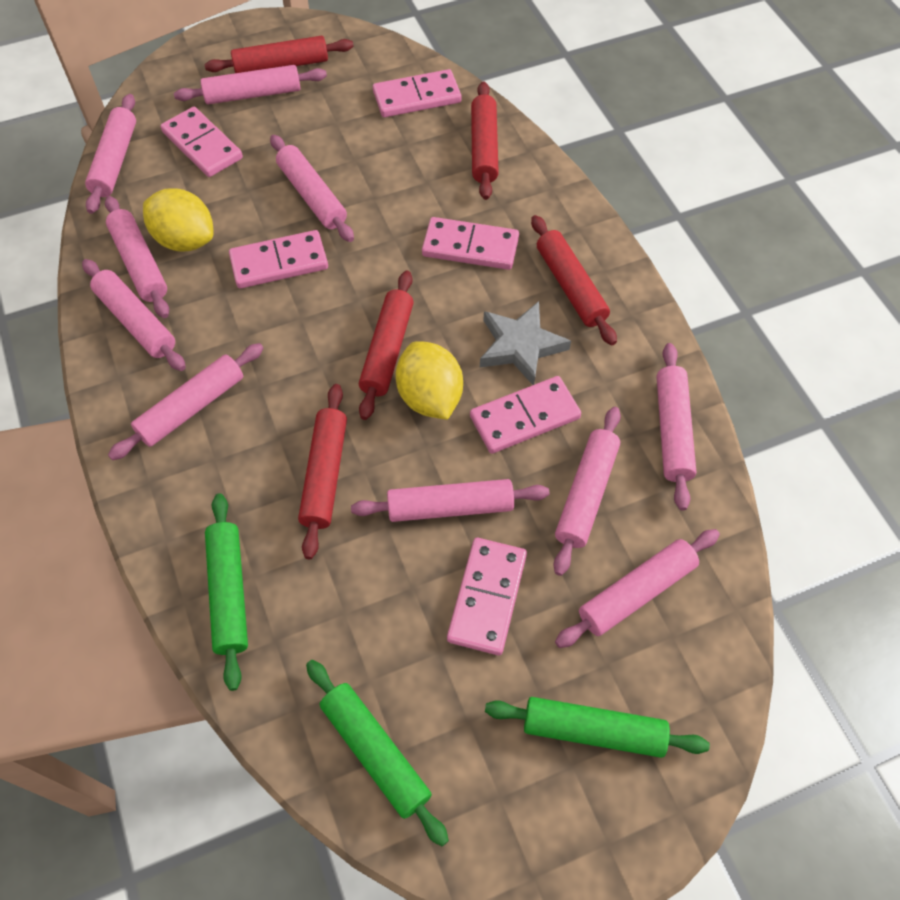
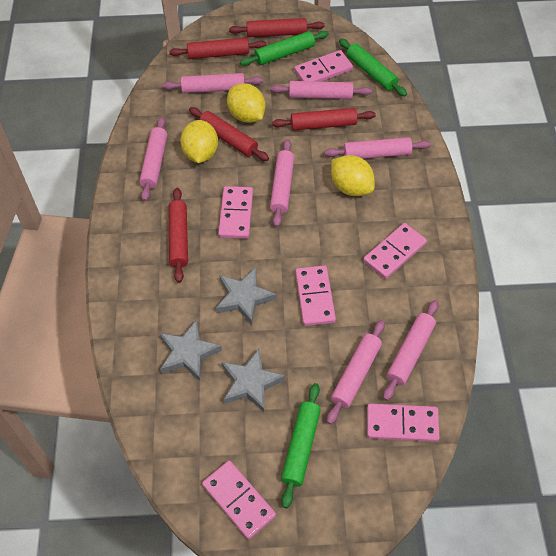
grey star: [480,301,571,385] = 1 -> [160,320,222,381] [216,268,276,325] [222,349,285,412] = 3
pink rolling pin: [82,259,186,371] [85,94,136,214] [105,196,169,318] [108,343,264,460] [174,65,327,104] [270,135,354,242] [351,479,549,522] [553,407,621,576] [555,529,720,648] [657,343,696,511] = 10 -> [139,117,167,201] [163,73,263,93] [270,139,294,227] [271,81,372,99] [325,137,431,159] [327,320,385,424] [383,300,439,401] = 7
yellow lemon: [143,188,214,252] [396,341,463,420] = 2 -> [180,120,218,163] [227,83,265,123] [331,155,375,196] = 3

